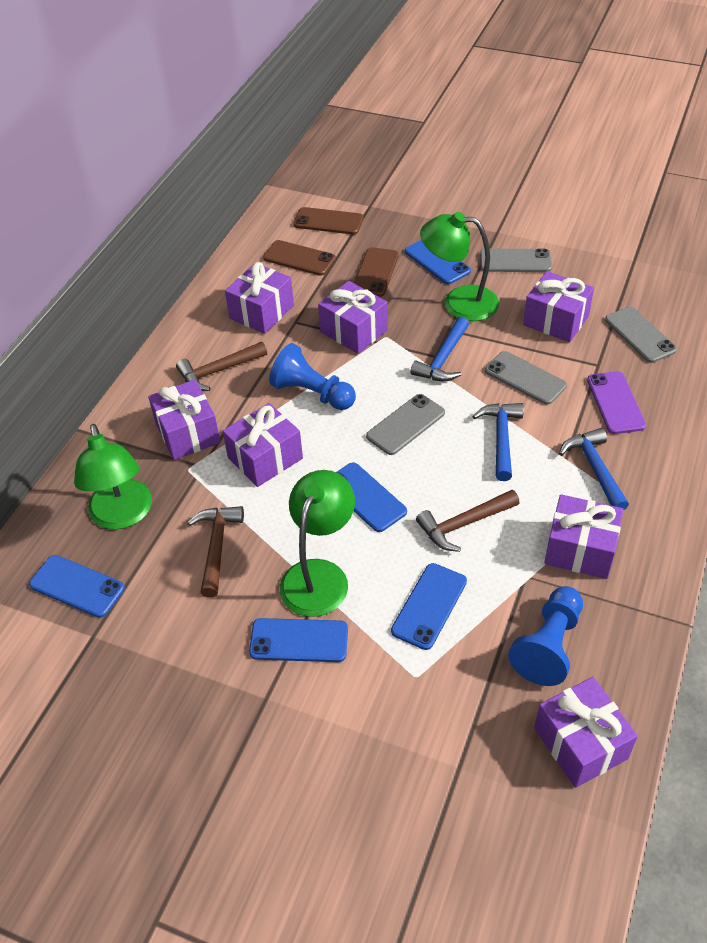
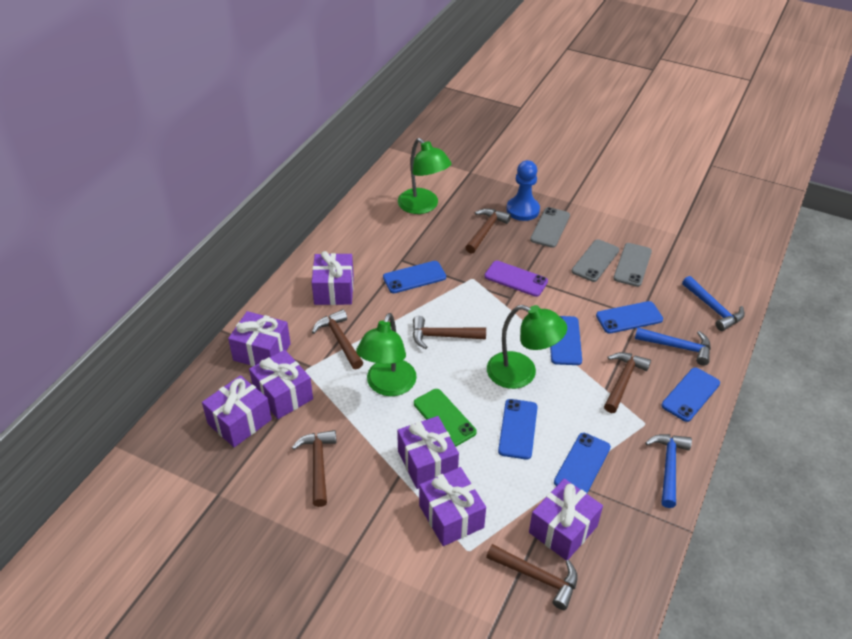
blue pawn: [269,343,356,410] [508,586,583,686] = 2 -> [506,160,540,221] = 1
blue phone: [29,555,125,618] [249,618,348,662] [336,462,407,532] [391,563,467,650] [405,240,471,284] = 5 -> [383,261,446,293] [498,399,538,460] [550,316,582,365] [554,433,611,494] [596,301,663,334] [661,367,720,422] = 6
brown hammer: [176,342,267,391] [188,506,244,597] [416,490,519,552] = 3 -> [292,430,337,507] [312,309,363,369] [413,316,486,349] [465,208,511,254] [486,544,578,610] [604,352,651,413] = 6
brown phone: [263,240,336,276] [293,207,363,234] [354,247,399,297] = 3 -> none = 0
green phone: none = 0 -> [414,389,477,447] = 1
grey phone: [366,394,445,455] [480,249,552,272] [485,351,567,405] [605,307,677,363] = 4 -> [530,207,570,248] [572,239,619,282] [613,243,652,287] = 3

